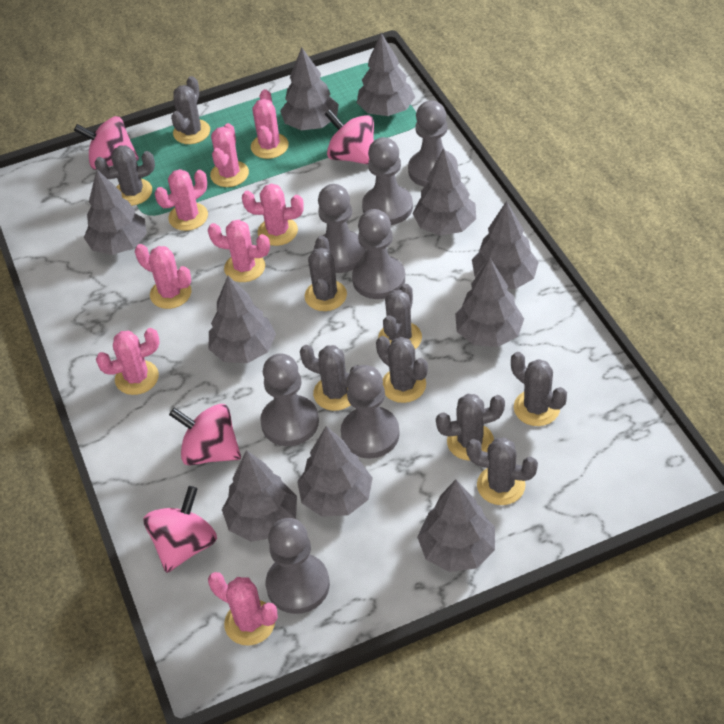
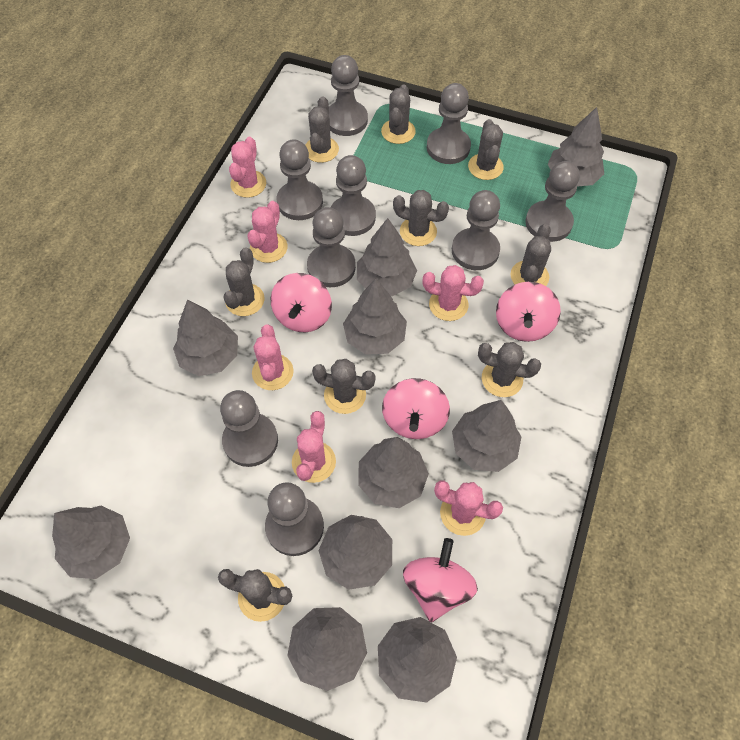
grey pawn: [260,353,319,446] [266,518,330,614] [314,184,366,273] [341,365,400,459] [352,209,405,299] [362,137,413,225] [408,100,458,187] = 7 -> [220,390,278,467] [265,482,324,556] [277,139,323,220] [307,207,356,287] [329,55,368,136] [331,155,376,236] [427,83,471,164] [452,190,500,270] [525,161,580,242] = 9
pink cactus: [96,328,160,395] [135,244,192,309] [155,169,208,231] [208,220,270,282] [208,572,278,646] [210,123,249,187] [242,184,304,246] [251,89,289,159] = 8 -> [229,137,266,198] [247,201,288,263] [252,324,294,390] [292,411,336,483] [422,265,484,321] [434,481,503,536] = 6

